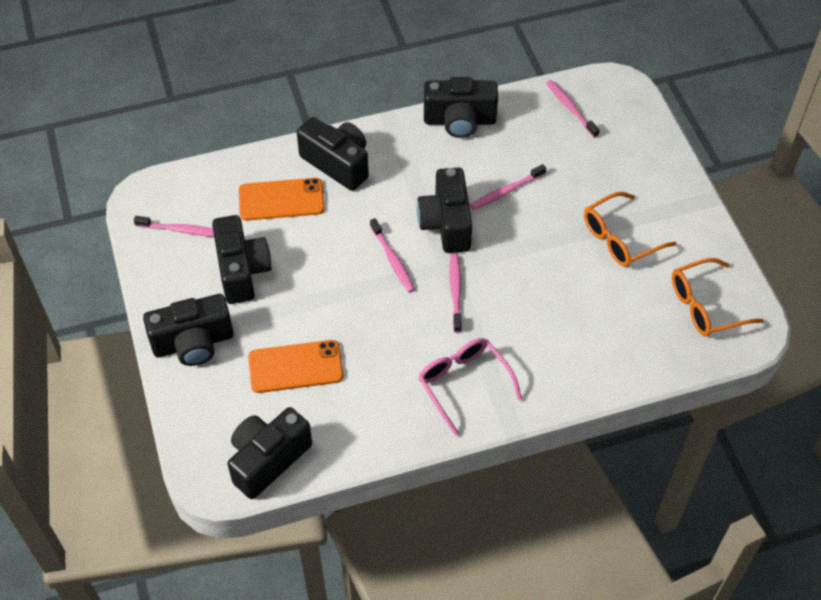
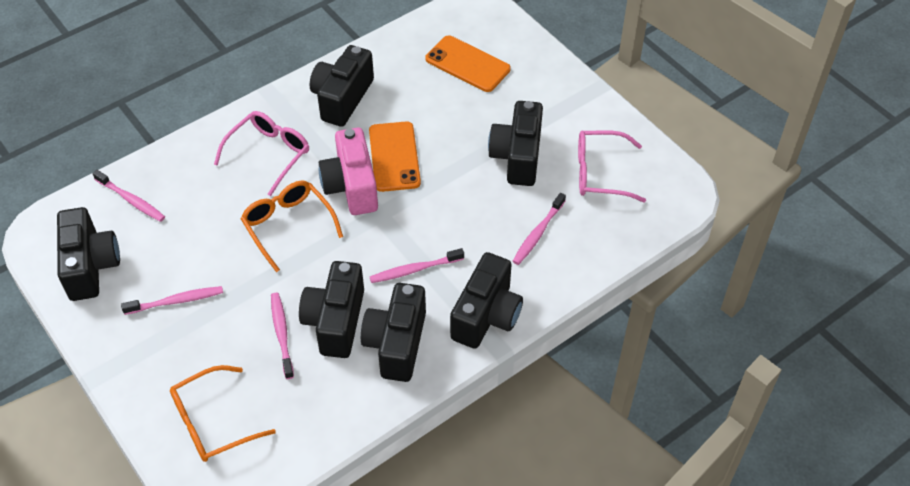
pink camera: none = 0 -> [319,127,378,215] = 1
pink glasses: [418,338,522,436] = 1 -> [214,111,309,196] [578,130,646,202] = 2

